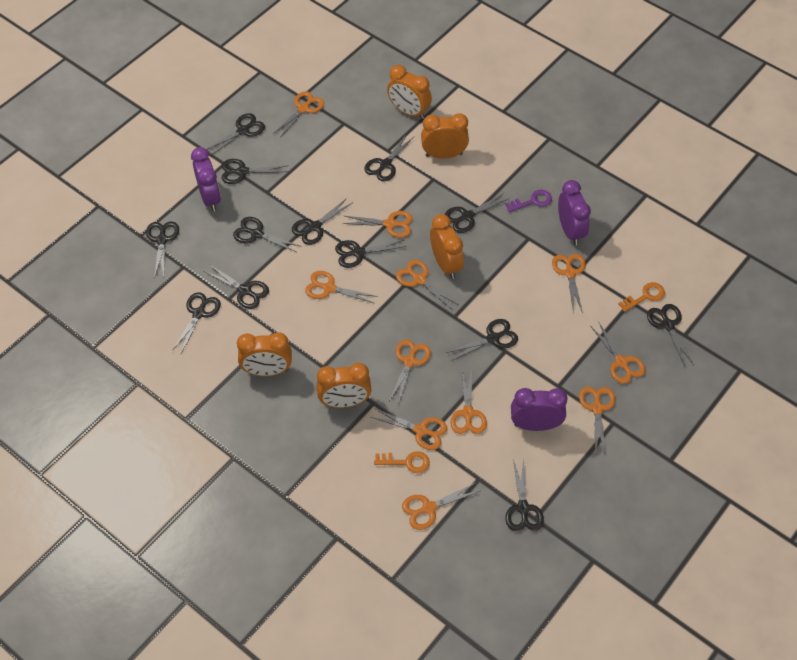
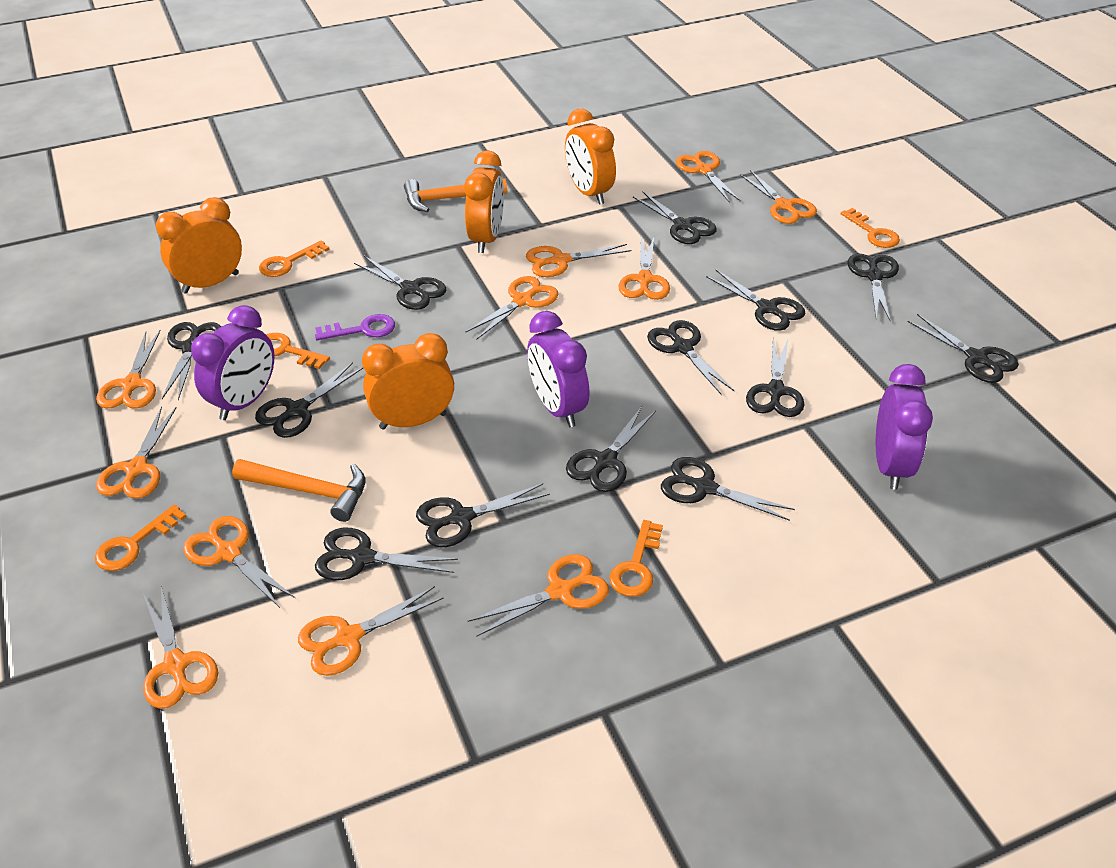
orange clock: [237,332,292,376] [316,363,372,408] [387,65,432,119] [421,113,469,159] [430,214,464,279] = 5 -> [156,197,242,294] [362,333,454,430] [464,150,504,253] [565,109,616,205] = 4
orange hammer: none = 0 -> [232,459,365,522] [404,179,507,212] = 2
orange key: [374,451,430,473] [618,282,665,312] = 2 -> [95,504,187,571] [259,241,329,277] [266,333,330,369] [609,520,663,597] [841,208,900,248] = 5

